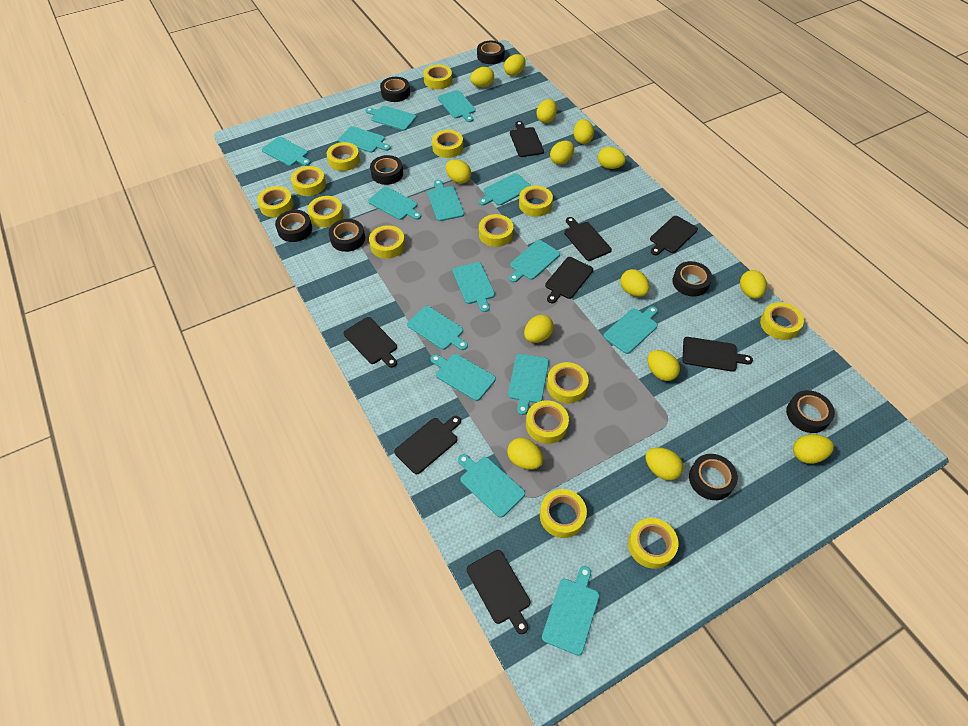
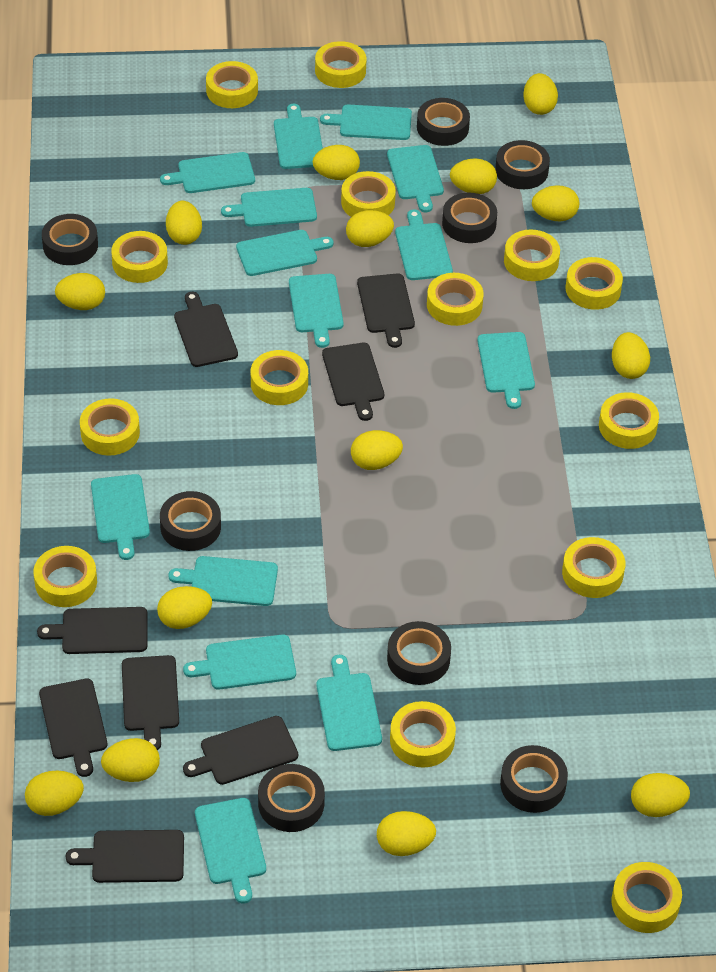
turquoise cutting board: [262,137,310,166] [338,126,391,153] [366,106,416,130] [368,187,421,220] [407,306,468,350] [428,180,464,221] [430,354,496,401] [438,90,476,122] [453,262,495,312] [458,454,525,518] [479,173,531,206] [508,354,549,415] [509,240,560,282] [542,566,600,656] [603,306,658,354] = 15 -> [91,474,150,560] [160,152,255,193] [168,556,278,606] [183,635,296,690] [195,798,266,904] [221,188,317,227] [236,230,334,276] [274,104,323,169] [289,274,344,348] [316,655,382,751] [320,104,412,140] [387,145,444,212] [395,209,453,280] [477,332,535,409] = 14

